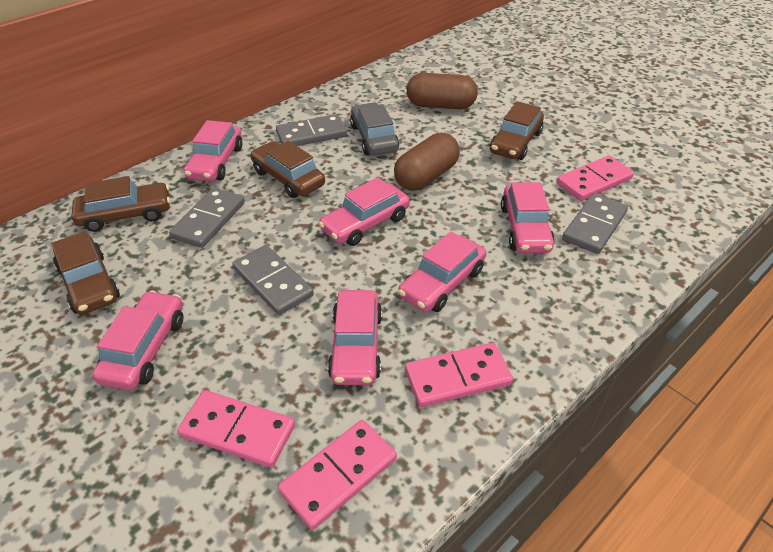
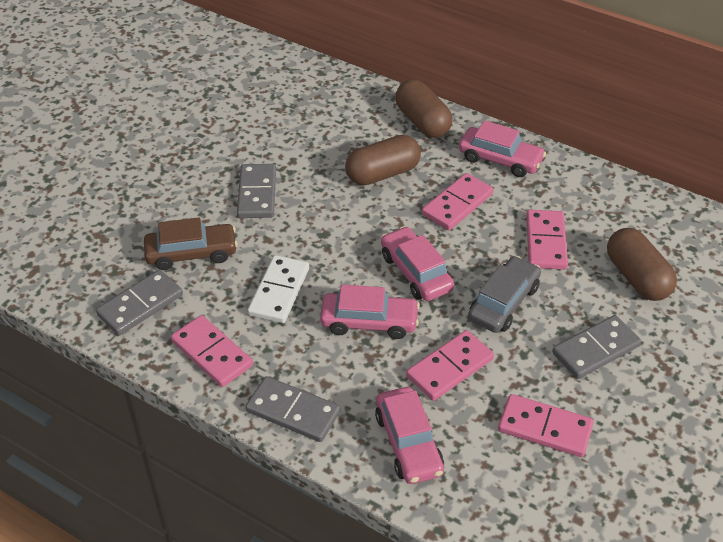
brown capsule: [394,133,460,190] [407,73,478,109] = 2 -> [345,135,421,185] [395,79,453,138] [607,228,677,301] = 3
brown car: [51,231,120,315] [72,176,170,232] [250,141,325,198] [490,101,544,160] = 4 -> [144,217,238,270] = 1
pink car: [92,291,183,390] [184,120,243,182] [318,177,410,246] [328,290,382,385] [398,232,486,312] [501,182,555,253] = 6 -> [320,285,420,339] [375,387,444,484] [381,226,454,301] [459,120,546,177] = 4
pink domino: [177,390,295,468] [278,420,397,530] [405,343,513,407] [557,155,634,201] = 4 -> [171,315,253,387] [406,330,494,401] [422,173,493,230] [498,394,594,457] [526,210,568,270] = 5
white domino: none = 0 -> [247,255,309,323] = 1

